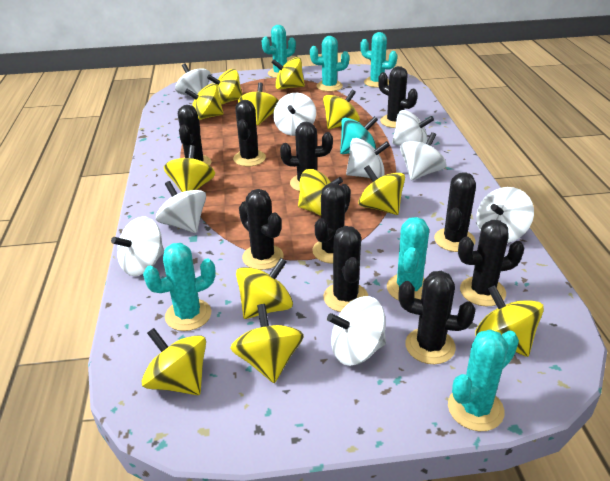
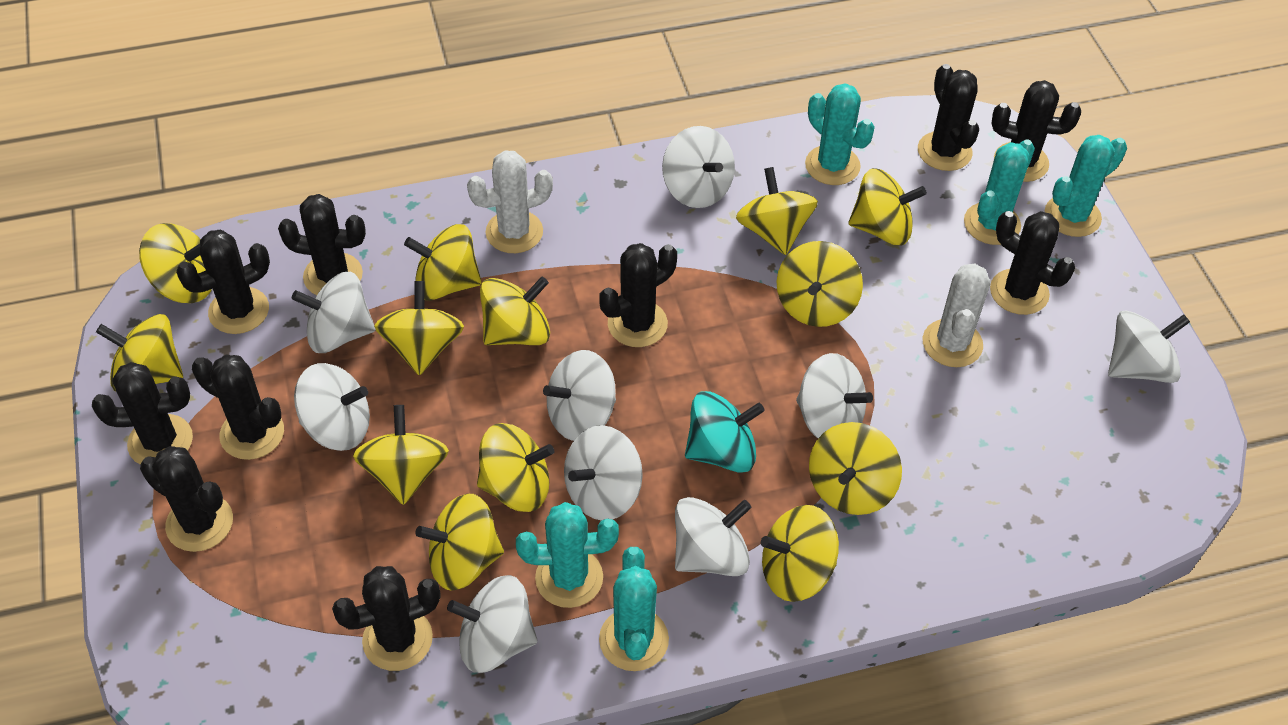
turquoise cactus: [143,243,216,331] [262,25,296,78] [310,36,349,92] [360,32,397,88] [387,217,429,300] [448,329,519,431] = 6 -> [516,502,619,608] [599,547,669,671] [805,83,875,185] [964,139,1035,245] [1044,135,1127,237] = 5
white cactus: none = 0 -> [467,150,553,253] [923,264,990,367] = 2
yellow spinning top: [141,328,206,395] [164,145,215,192] [185,84,224,120] [207,69,242,105] [231,304,304,383] [236,258,293,319] [238,83,279,125] [271,57,305,90] [298,169,343,216] [323,90,360,129] [358,165,405,215] [475,285,544,357] = 12 -> [96,314,183,391] [139,223,212,303] [353,405,449,505] [374,281,464,375] [404,224,482,301] [415,494,504,591] [477,423,554,512] [480,277,550,345] [736,167,818,255] [761,505,839,602] [777,241,863,327] [809,422,902,515] [848,168,927,246] = 13

